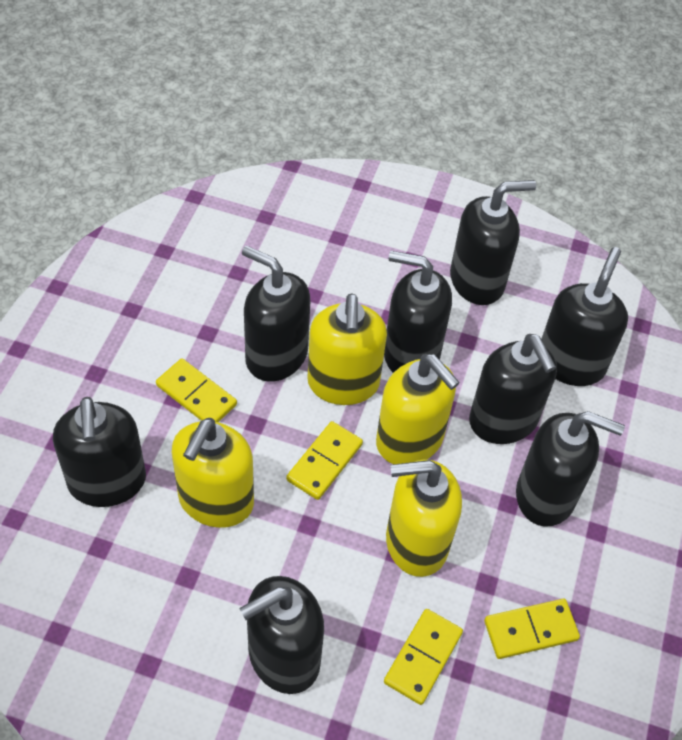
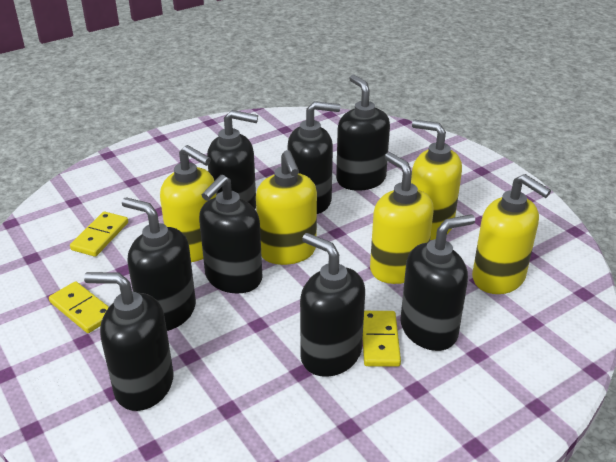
yellow domino: [156,359,237,422] [286,421,363,500] [384,609,463,705] [484,599,580,659] = 4 -> [49,281,109,333] [70,211,128,257] [363,311,401,367] = 3
yellow soap dispenser: [171,418,254,528] [307,293,387,405] [376,354,460,464] [386,459,462,577] = 4 -> [160,145,216,262] [256,150,317,265] [370,152,434,284] [411,120,462,240] [472,174,551,294] = 5

